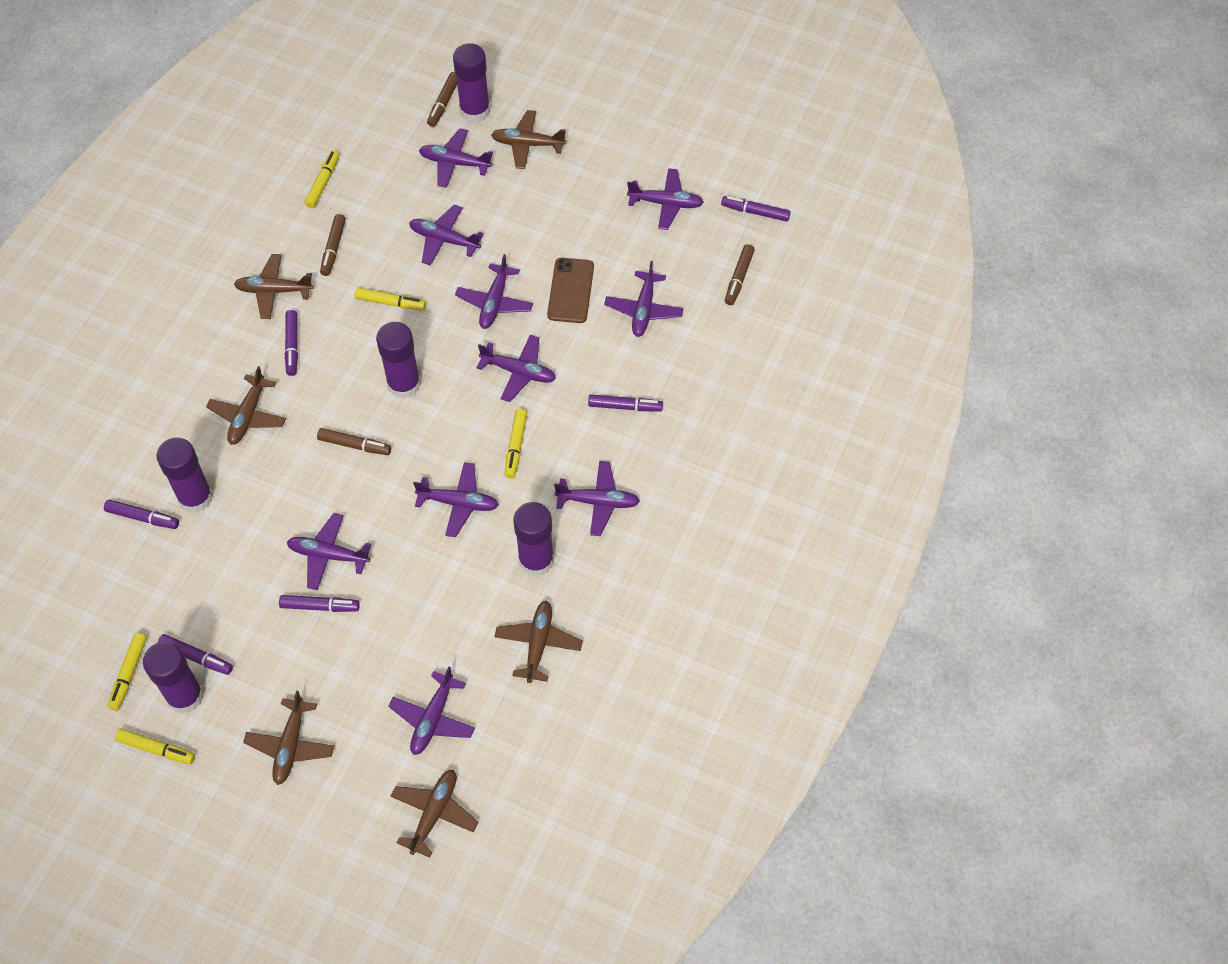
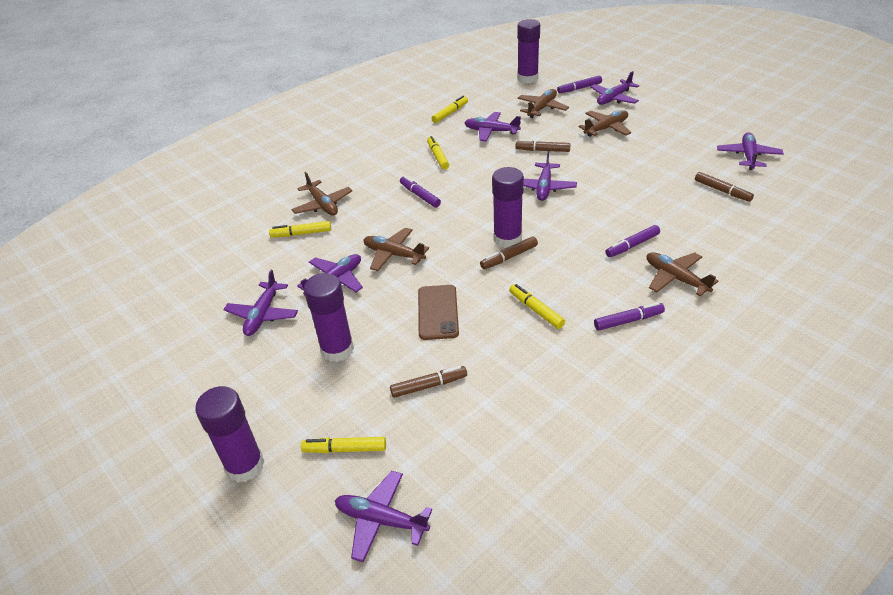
brown plane: [206,366,286,445] [234,254,314,319] [243,691,334,785] [390,770,478,858] [491,110,566,169] [494,601,583,683] = 6 -> [291,172,352,216] [364,228,429,271] [517,89,569,118] [578,110,631,137] [647,252,718,296] = 5
purple glue stick: [143,642,204,714] [156,437,213,513] [376,322,421,399] [453,43,490,123] [513,502,554,577] = 5 -> [195,386,264,482] [304,273,354,362] [492,167,524,248] [517,19,540,83] = 4
purple marker: [104,499,179,529] [158,634,233,675] [279,595,360,612] [285,310,298,376] [588,395,663,411] [721,196,791,222] = 6 -> [400,176,441,208] [557,76,602,93] [594,302,665,331] [605,225,660,257] = 4
purple plane: [287,513,371,590] [388,667,475,755] [409,205,484,266] [413,462,499,537] [419,128,493,188] [455,254,533,329] [477,335,556,402] [554,461,640,536] [604,261,684,337] [627,168,704,230] = 10 -> [224,270,298,336] [297,254,363,296] [335,471,432,562] [465,112,521,141] [524,151,577,201] [590,71,639,105] [717,132,784,170] = 7

